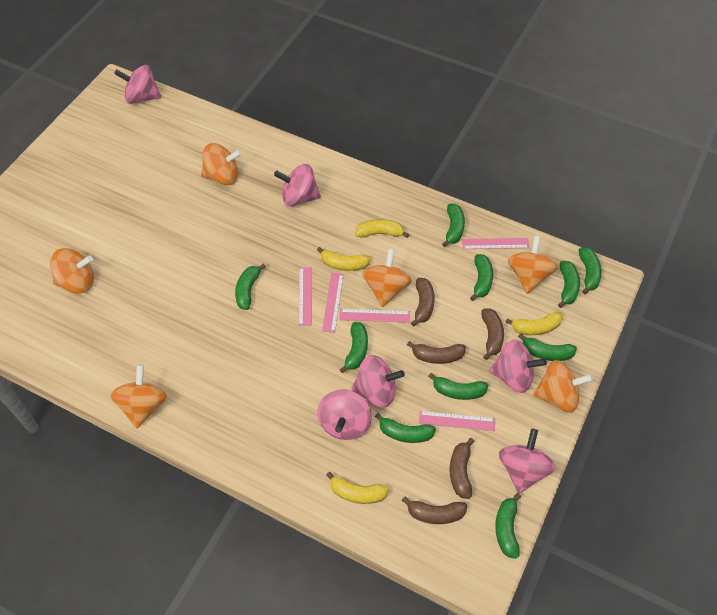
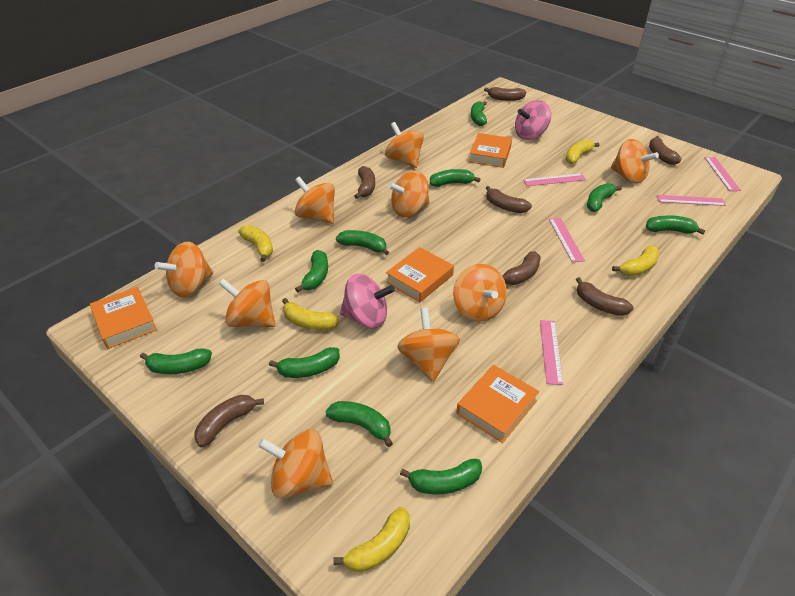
brown banana: [402,497,468,524] [407,341,466,364] [411,278,435,327] [450,438,474,499] [481,309,504,360] = 5 -> [194,395,264,448] [354,166,375,199] [484,87,526,101] [486,186,532,213] [502,251,541,285] [576,277,634,316] [649,136,681,165] = 7
orange book: none = 0 -> [90,287,157,349] [386,247,454,302] [456,365,539,443] [469,133,512,168] = 4
orange spinning top: [50,248,94,294] [110,365,167,428] [201,143,242,185] [362,249,412,307] [508,236,558,294] [533,360,593,413] = 6 -> [155,242,213,297] [219,279,275,327] [258,429,333,499] [295,176,335,224] [385,122,424,168] [388,170,430,217] [397,308,460,382] [453,264,507,322] [611,139,659,184] = 9
pink spinning top: [114,65,161,104] [274,164,321,207] [317,389,372,440] [351,355,405,408] [489,340,547,393] [499,429,556,494] = 6 -> [340,274,395,329] [515,100,551,140] = 2
yellow banana: [317,247,371,271] [326,472,389,504] [355,219,409,238] [506,312,563,335] = 4 -> [238,225,273,262] [282,298,339,330] [333,507,410,572] [566,139,600,164] [612,246,660,276] = 5

